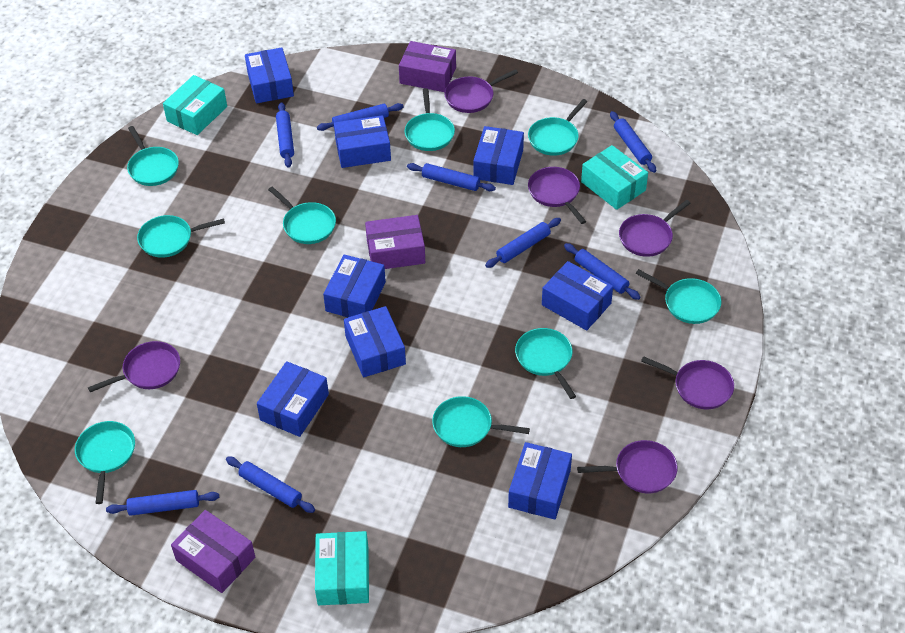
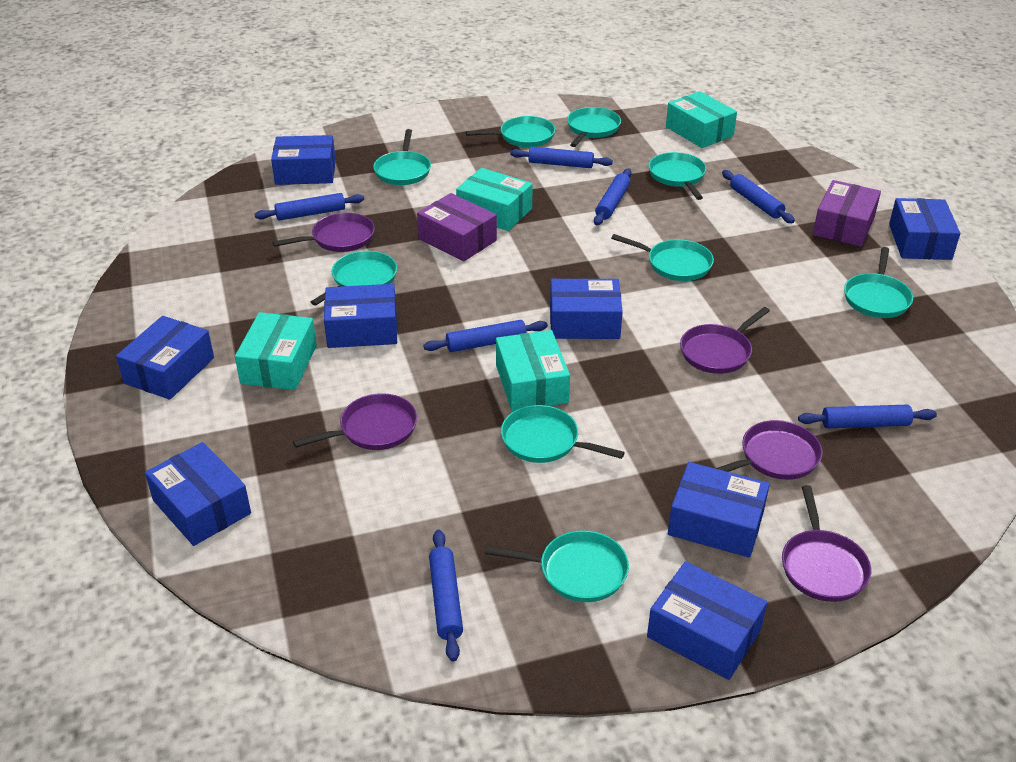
blue rolling pin: [106,490,219,516] [226,457,315,513] [276,102,294,168] [317,103,404,131] [407,163,496,191] [485,218,561,268] [564,243,641,300] [610,111,656,173] = 8 -> [255,193,364,221] [423,320,548,352] [429,530,463,662] [510,147,613,168] [594,169,632,225] [722,170,795,223] [798,405,937,428] = 7
purple box: [171,510,255,593] [365,215,425,269] [399,41,456,92] = 3 -> [417,193,497,262] [813,180,881,247] = 2
purple pan: [88,341,180,392] [444,69,518,113] [528,167,586,224] [577,440,678,493] [619,200,691,257] [641,356,734,409] = 6 -> [273,213,375,252] [293,393,417,450] [680,307,770,374] [715,420,823,480] [782,485,871,602] = 5
turquoise box: [163,75,227,135] [315,531,369,605] [581,145,648,210] = 3 -> [235,312,317,390] [456,168,533,231] [496,330,570,411] [666,91,737,148] = 4

